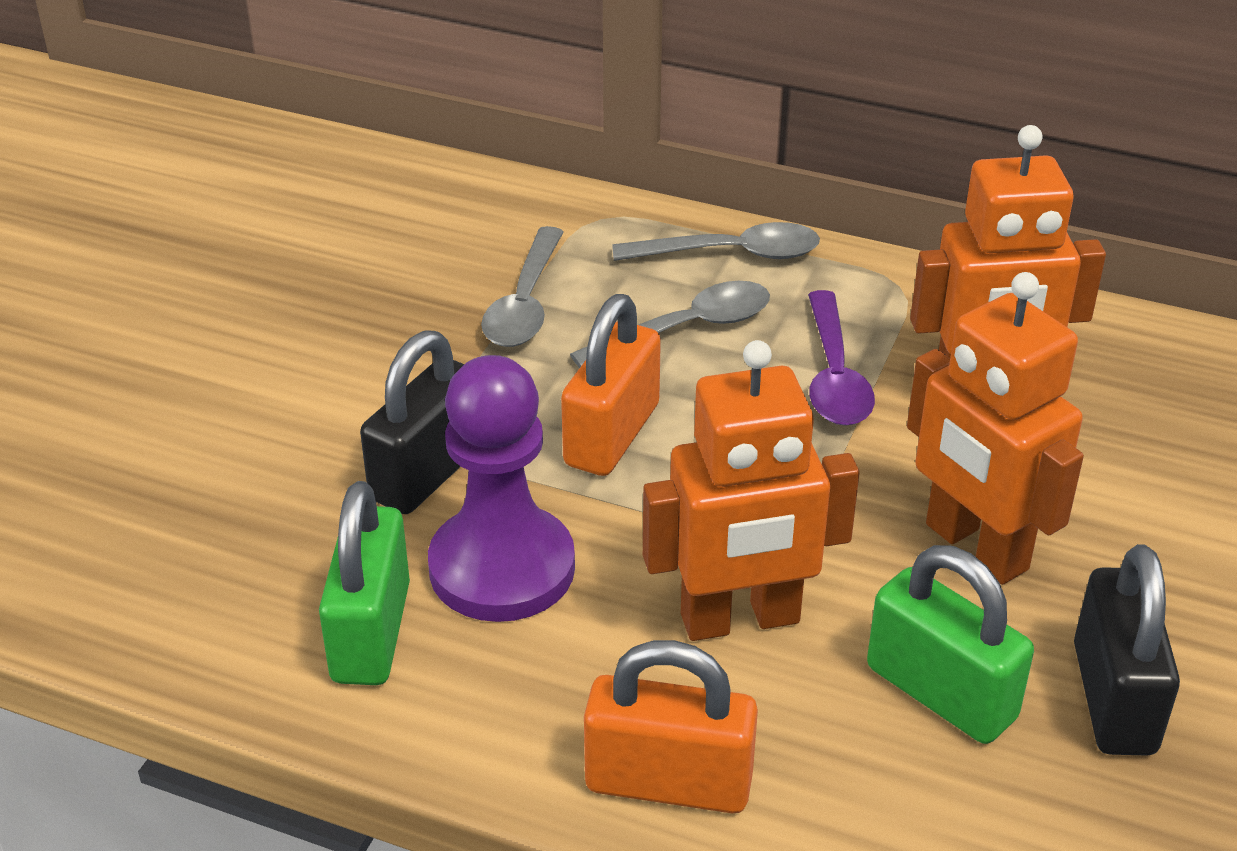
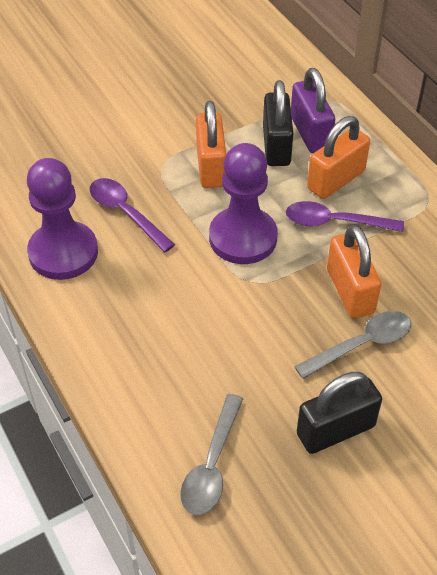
green padlock: [319,481,410,685] [867,545,1034,744] = 2 -> none = 0
grey spoon: [481,226,564,347] [570,281,770,368] [612,222,820,261] = 3 -> [180,394,243,515] [294,311,411,379] = 2
orange padlock: [561,294,661,476] [584,640,758,813] = 2 -> [196,101,226,188] [307,116,370,199] [327,225,381,318] = 3
orange robot: [643,340,860,641] [907,272,1084,585] [910,125,1106,358] = 3 -> none = 0
purple padlock: none = 0 -> [291,68,335,153] = 1
purple pawn: [428,355,575,622] = 1 -> [27,158,98,280] [209,143,278,264] = 2
purple spoon: [808,290,875,426] = 1 -> [90,178,175,253] [286,201,404,232] = 2

